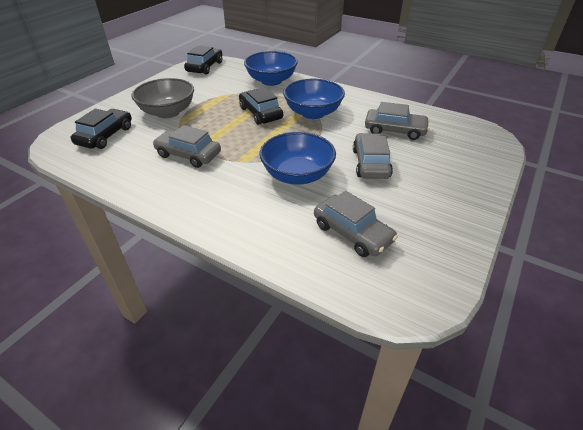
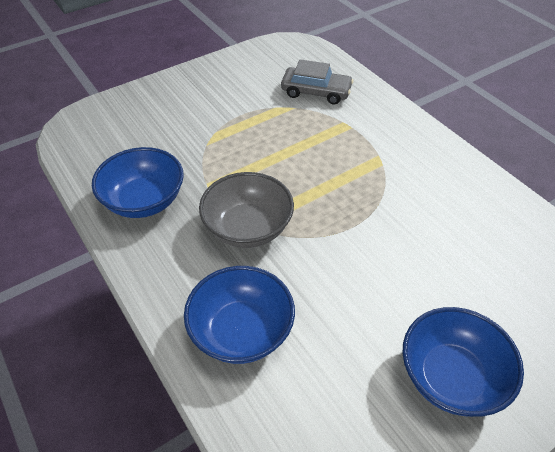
black car: [71,109,132,149] [184,45,222,75] [239,87,283,125] = 3 -> none = 0
grey car: [153,125,221,168] [314,191,398,257] [353,133,393,179] [365,102,430,140] = 4 -> [281,59,353,104] = 1

